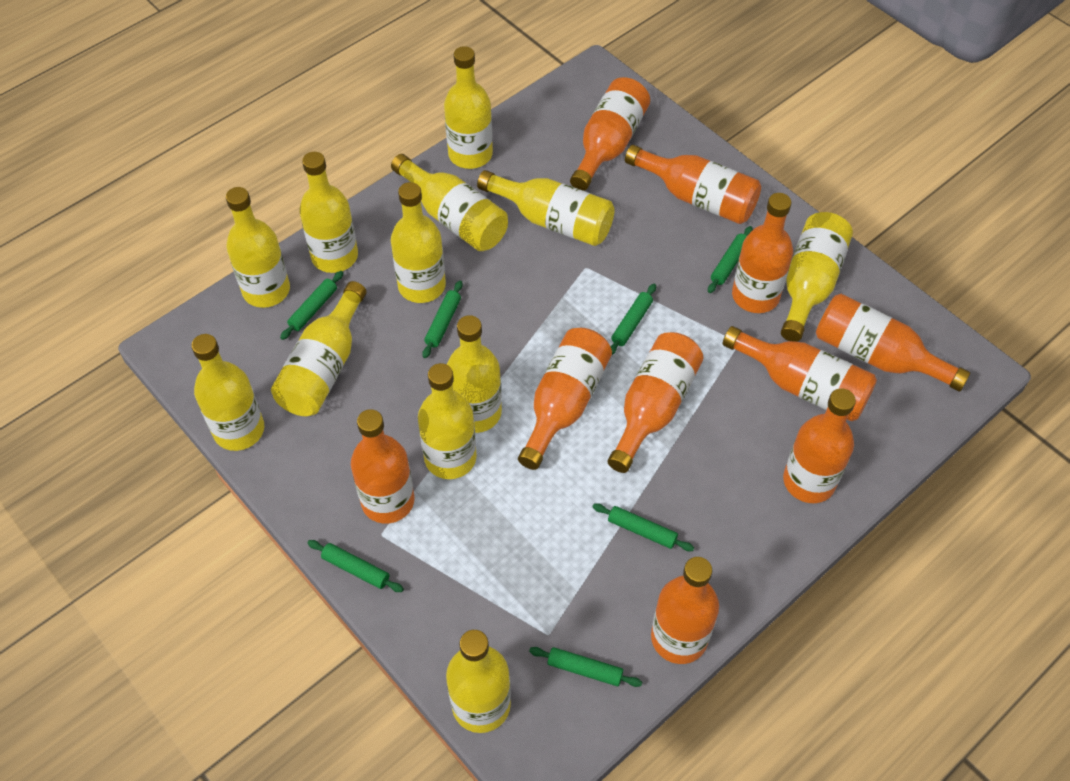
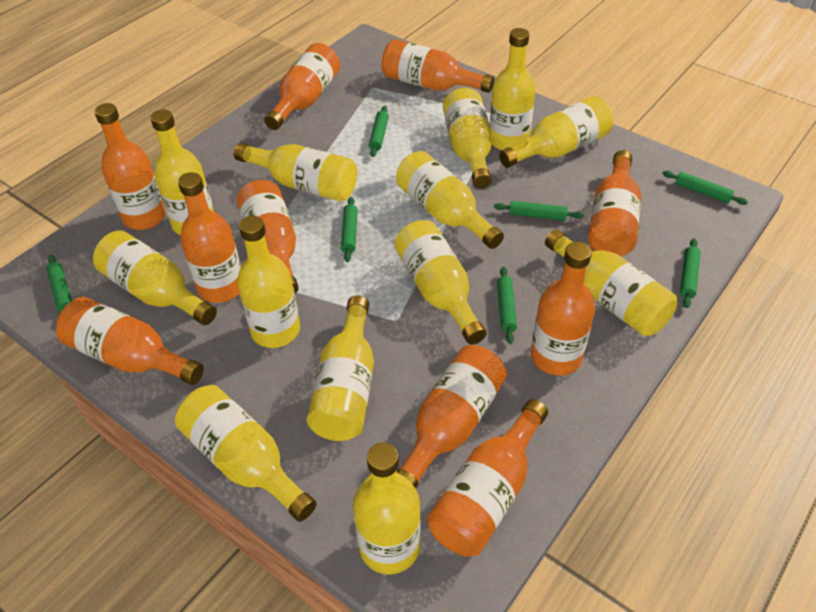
yellow bottle: [191,334,264,451] [226,187,290,308] [271,281,367,416] [299,152,358,273] [391,154,508,251] [391,182,446,303] [418,363,477,479] [444,46,493,169] [446,630,511,733] [447,315,502,433] [477,170,615,246] [781,212,853,342] = 12 -> [93,231,217,325] [150,110,214,235] [175,385,316,522] [234,143,357,202] [237,216,300,348] [307,295,374,441] [353,442,421,575] [394,220,487,344] [396,151,504,249] [443,88,493,188] [490,28,536,150] [499,96,613,168] [545,229,677,336] = 13

